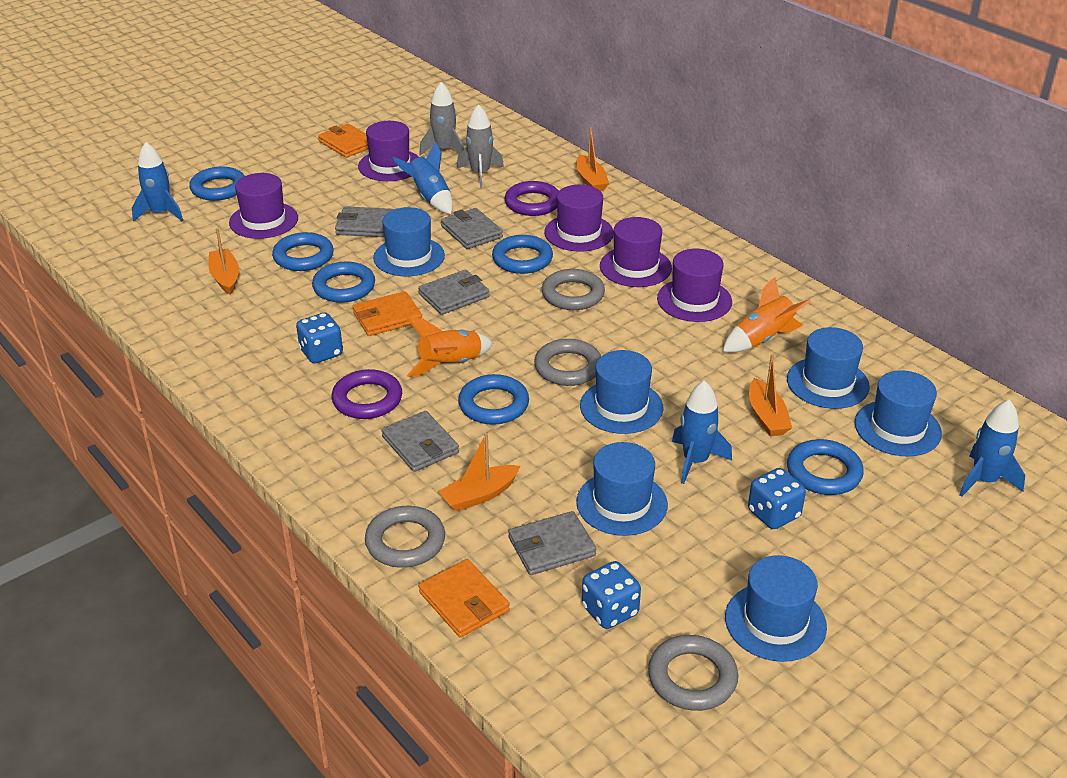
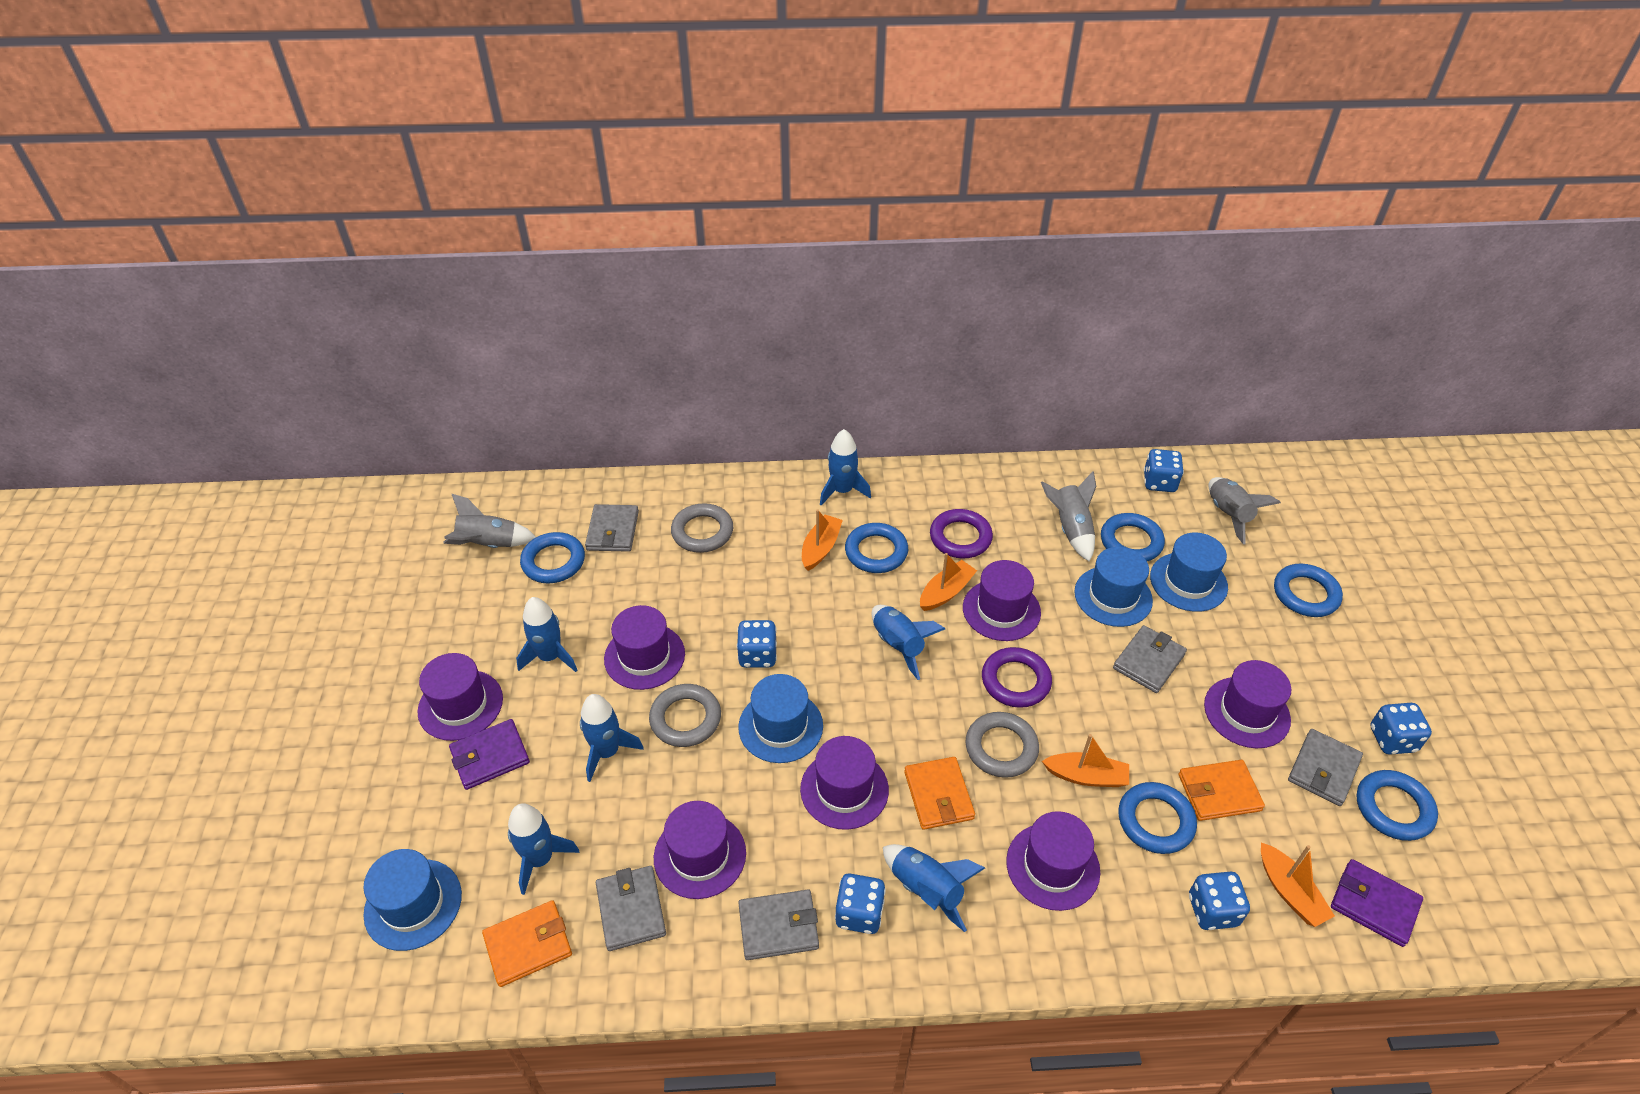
blue dice: [296,313,343,363] [582,561,641,629] [748,468,806,529] = 3 -> [737,620,777,668] [835,873,886,934] [1144,449,1184,492] [1189,872,1250,930] [1370,703,1432,755] = 5
blue hat: [373,207,445,276] [576,442,668,536] [580,350,663,434] [725,555,827,662] [787,327,870,409] [855,370,942,457] = 6 -> [363,849,462,951] [738,674,823,763] [1074,547,1153,627] [1150,533,1228,612] = 4
blue rocket: [132,142,183,222] [392,141,453,214] [672,380,732,484] [959,399,1025,497] = 4 -> [508,803,579,895] [516,597,577,672] [580,694,644,782] [820,429,871,506] [871,605,945,680] [883,844,985,932] = 6
grey ring: [365,506,445,568] [534,339,601,386] [542,269,605,310] [648,635,738,711] = 4 -> [649,684,721,747] [671,503,733,553] [966,712,1039,778] = 3
grey rocket: [419,82,464,155] [457,104,504,188] = 2 -> [443,493,536,548] [1041,471,1096,562] [1208,477,1281,544] = 3
orange rocket: [407,317,493,377] [723,277,811,353] = 2 -> none = 0
purple hat: [229,173,298,239] [358,121,419,181] [544,185,614,252] [600,217,672,287] [657,249,732,322] = 5 -> [417,653,503,741] [604,605,685,690] [654,801,746,899] [800,736,889,830] [963,560,1041,641] [1006,811,1100,911] [1204,660,1291,748] = 7
purple wallet: none = 0 -> [449,719,530,790] [1331,859,1423,947] = 2

